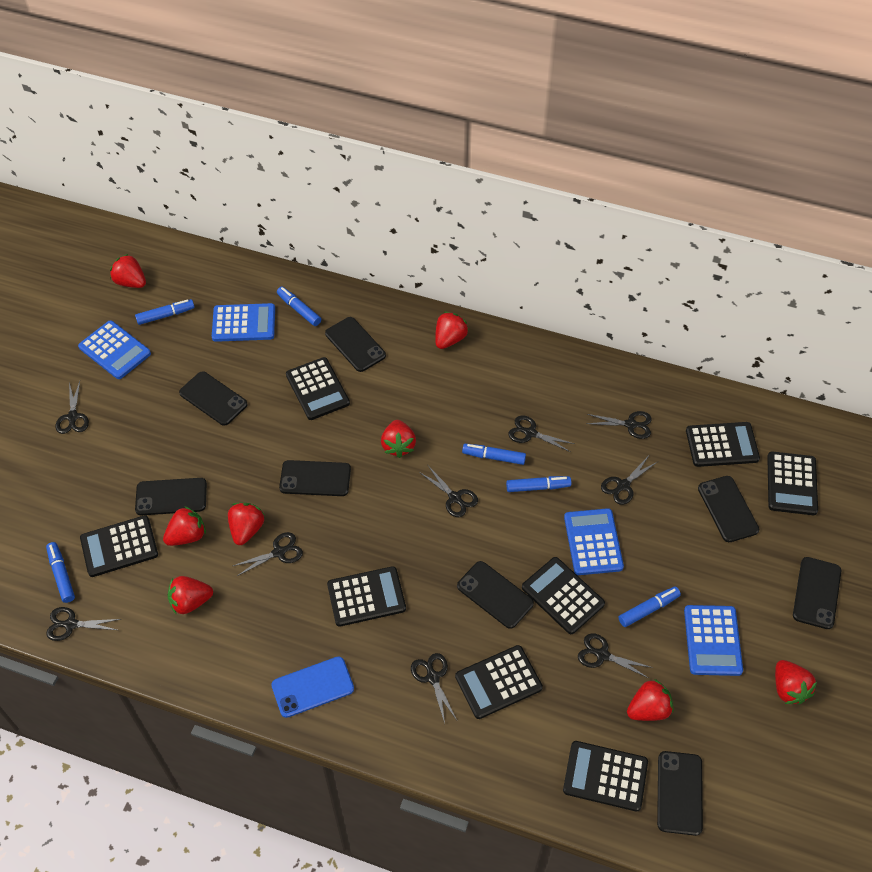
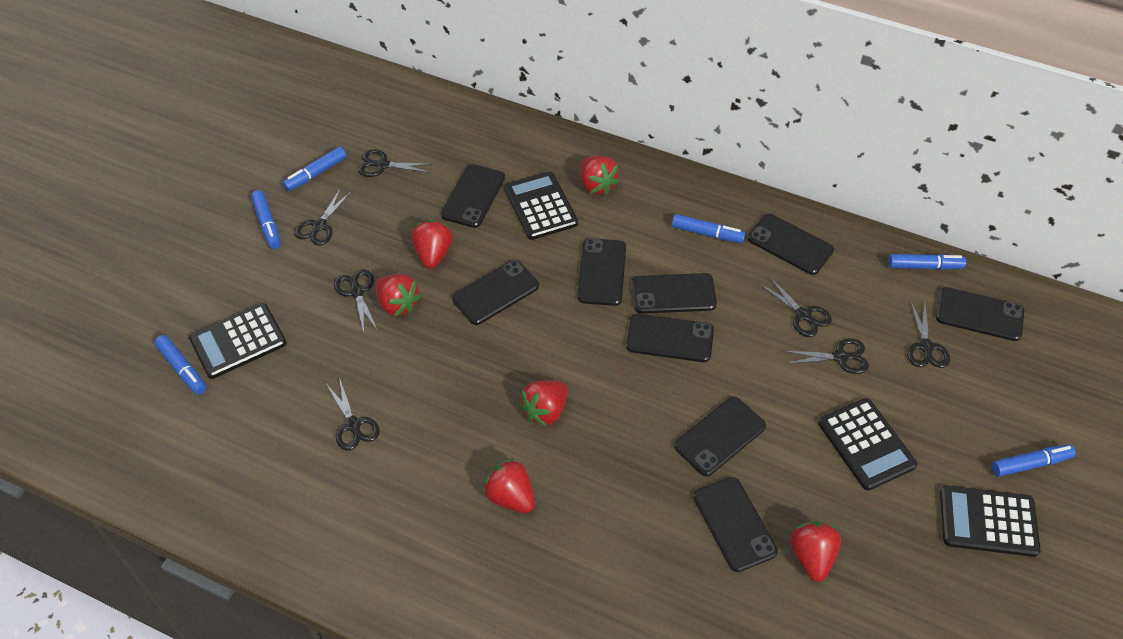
black calculator: [80,515,158,577] [286,357,350,420] [327,566,406,627] [455,645,543,719] [522,557,605,634] [563,741,648,812] [686,422,760,467] [767,451,818,515] = 8 -> [189,303,287,379] [504,171,578,240] [818,398,917,491] [940,485,1041,557] = 4
black phone: [135,478,207,515] [179,371,248,426] [279,460,351,496] [325,317,386,372] [457,561,534,629] [657,751,703,836] [698,476,759,542] [793,557,841,629] = 8 -> [441,164,505,228] [452,260,539,325] [577,238,626,306] [626,314,714,362] [632,273,717,314] [674,397,766,476] [693,477,778,572] [748,214,834,275] [936,287,1024,341] = 9
black scissors: [46,607,121,641] [55,381,89,434] [233,532,303,576] [411,653,457,723] [419,466,478,517] [508,415,575,452] [578,633,653,678] [586,411,652,439] [601,456,657,505] = 9 -> [294,188,352,245] [326,378,379,451] [334,269,378,332] [358,149,432,177] [760,276,832,337] [784,338,869,374] [907,302,950,368] = 7
blue calculator: [78,320,151,379] [212,303,275,342] [564,508,624,575] [684,605,743,676] = 4 -> none = 0
blue phone: [271,656,354,718] = 1 -> none = 0
red strawberry: [110,254,146,288] [163,506,206,546] [168,576,213,614] [228,503,264,545] [381,420,416,458] [435,311,469,349] [627,679,674,721] [775,660,817,704] = 8 -> [375,274,421,317] [411,220,453,269] [482,458,535,513] [519,381,568,427] [580,156,619,195] [790,521,841,582] = 6

